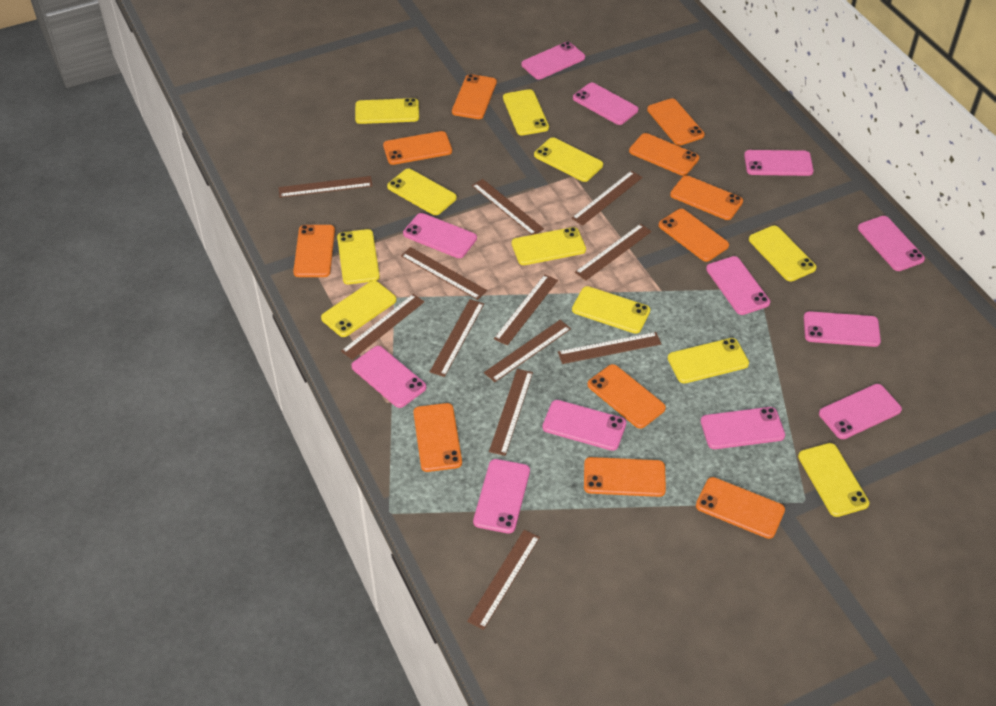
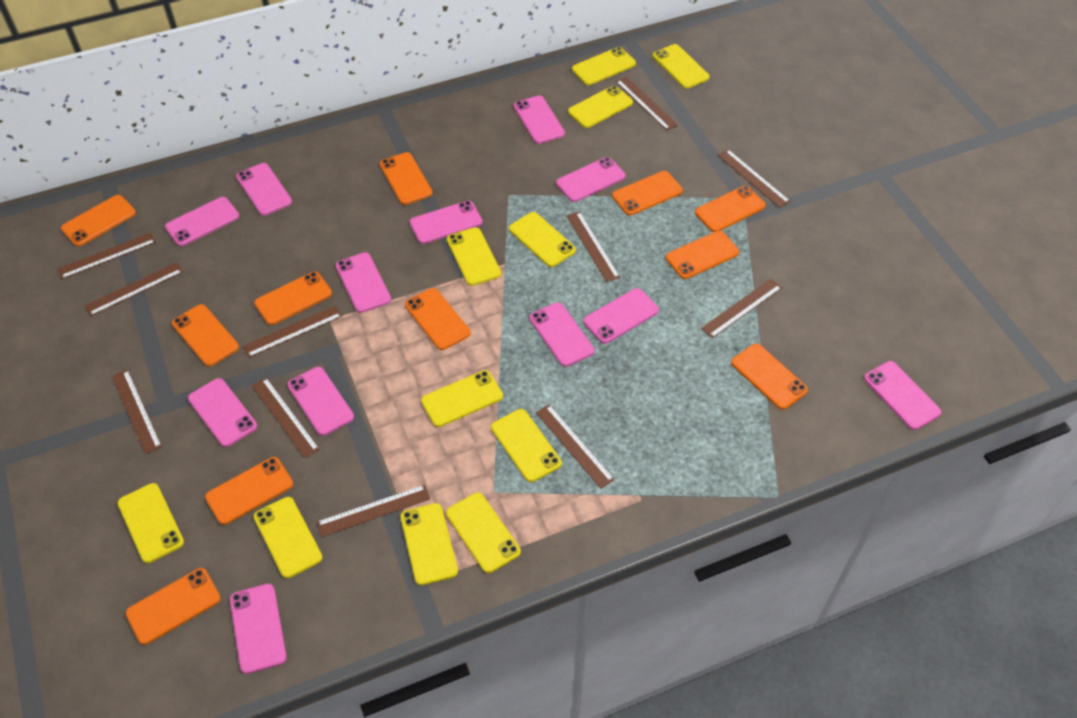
brown ruler: [278,176,373,198] [341,294,425,360] [401,247,487,300] [430,299,484,377] [467,530,540,630] [472,179,544,235] [484,320,571,382] [489,369,533,456] [494,274,558,346] [558,332,661,364] [572,171,642,226] [575,224,652,280] = 12 -> [58,232,156,279] [84,262,183,316] [112,370,162,454] [242,305,342,358] [252,378,319,458] [317,485,430,537] [536,404,615,489] [566,211,620,282] [616,76,678,130] [701,279,782,338] [718,149,790,208] = 11

